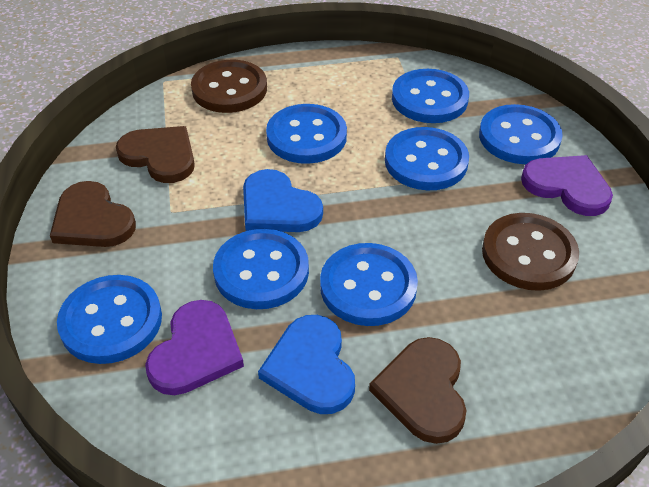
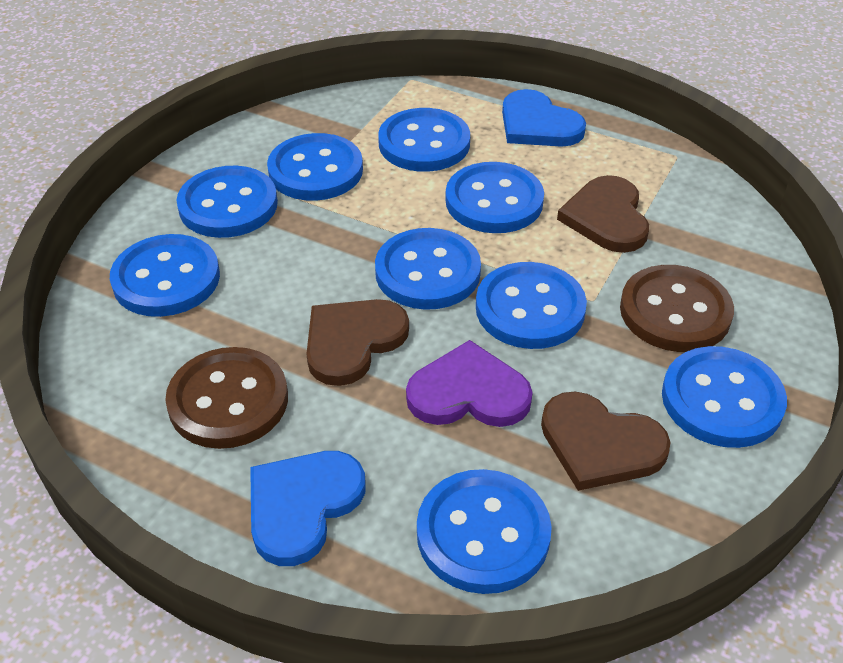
blue button: [57,275,162,364] [213,229,309,309] [266,104,347,164] [320,243,418,326] [385,127,469,190] [392,69,469,123] [479,104,563,164] = 7 -> [110,234,220,317] [177,166,278,238] [267,133,363,201] [375,228,481,310] [378,108,470,172] [417,469,552,594] [445,162,544,233] [476,262,587,349] [662,346,787,448] = 9
purple heart: [145,300,244,395] [521,155,613,216] = 2 -> [406,340,533,427] = 1

